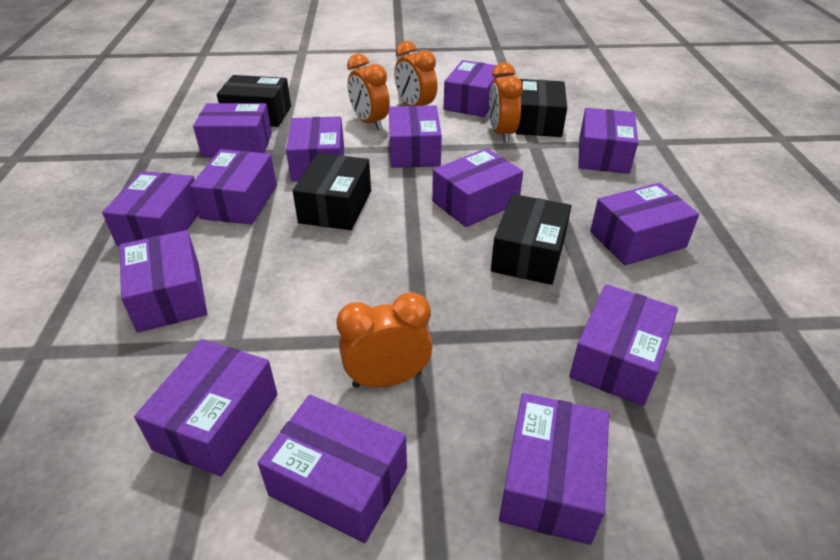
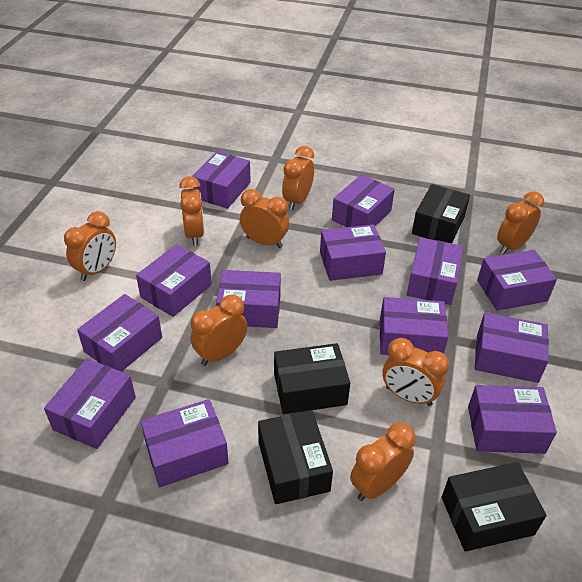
orange clock: [337,292,432,388] [347,54,390,130] [394,41,437,106] [489,62,523,143] = 4 -> [64,211,116,281] [179,176,204,246] [191,295,247,366] [240,189,289,248] [282,146,314,210] [350,423,415,501] [383,338,449,406] [497,191,544,255] = 8
purple box: [102,171,198,246] [120,230,207,332] [134,339,277,476] [190,149,277,225] [193,103,272,157] [258,395,407,543] [286,116,344,182] [389,105,442,168] [432,148,523,227] [444,60,498,117] [499,393,609,545] [569,284,678,406] [578,108,638,174] [590,183,699,265] = 14 -> [44,358,136,449] [77,294,162,372] [136,244,212,317] [141,399,229,487] [192,151,251,209] [216,270,281,328] [320,224,386,281] [332,174,395,227] [380,297,448,355] [407,237,463,305] [468,385,557,454] [474,313,549,383] [477,250,557,311] = 13

